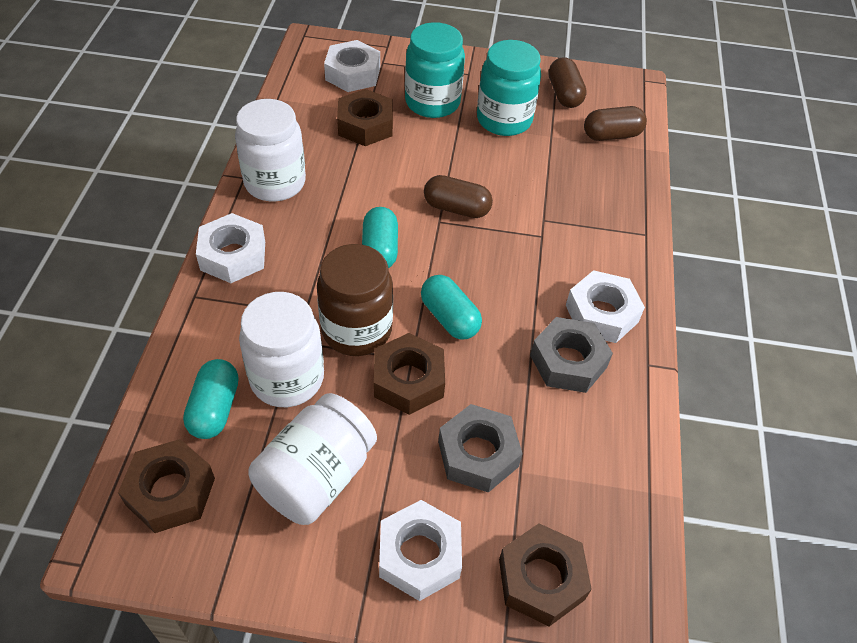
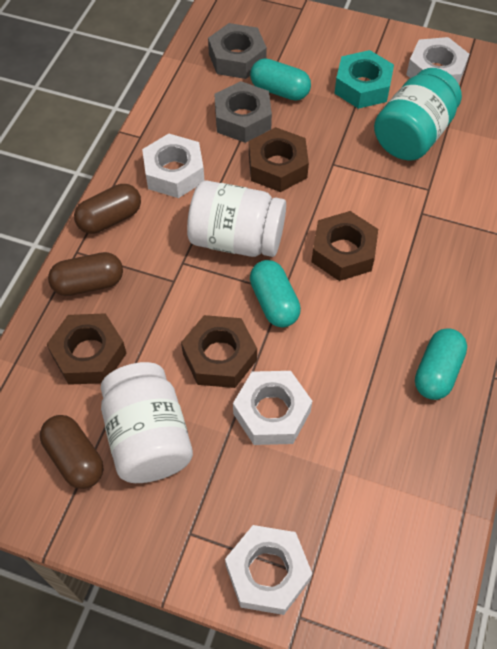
brown jar: [317,244,393,356] = 1 -> none = 0
turquoise jar: [405,22,465,118] [477,40,541,136] = 2 -> [374,68,462,161] = 1
turquoise nut: none = 0 -> [334,50,394,109] = 1
white jar: [235,99,306,201] [239,292,324,407] [248,393,377,525] = 3 -> [101,362,193,483] [187,180,286,257] = 2

